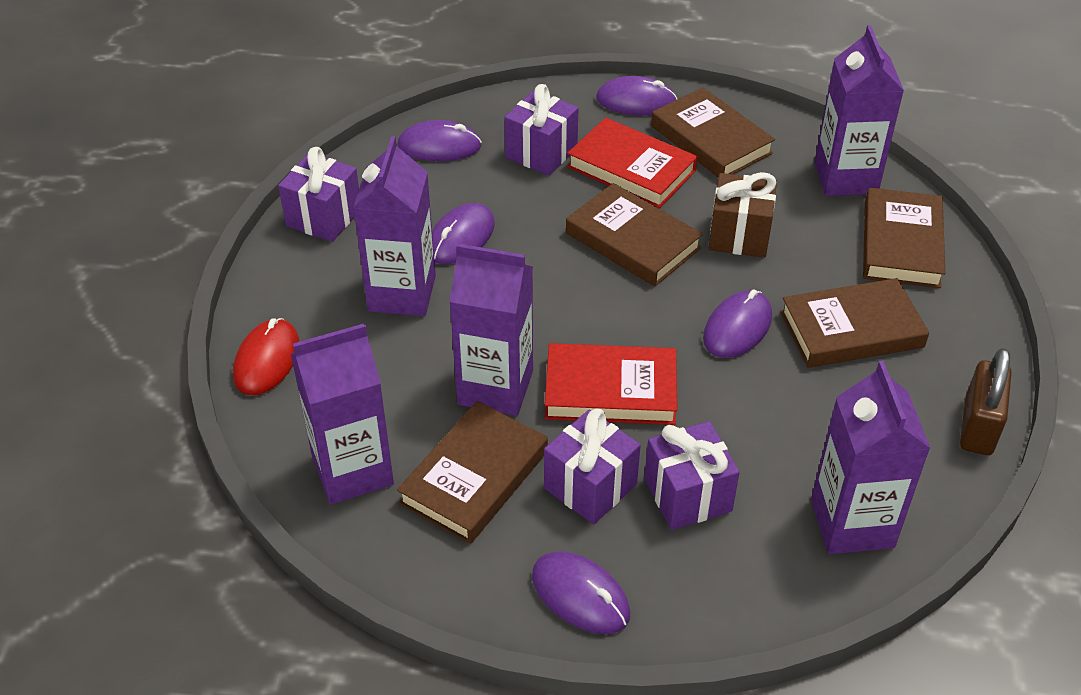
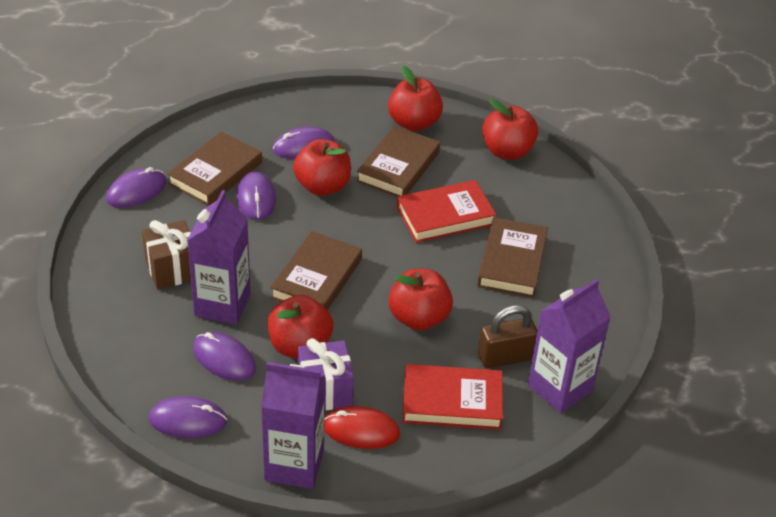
brown book: [397,401,548,544] [566,183,703,287] [651,87,775,178] [780,278,929,368] [863,188,945,288] = 5 -> [167,131,262,206] [270,231,362,310] [357,126,440,197] [477,217,548,298] = 4
purple carton: [291,323,394,505] [353,136,436,316] [449,243,533,416] [811,361,931,554] [815,25,904,196] = 5 -> [187,190,251,325] [261,362,325,489] [528,279,611,413] = 3
purple gift: [278,147,359,242] [504,84,578,176] [544,408,641,524] [644,421,740,530] = 4 -> [298,338,354,410] = 1
red apple: none = 0 -> [268,295,334,358] [293,139,351,196] [388,66,443,131] [388,268,453,331] [482,99,538,160] = 5

